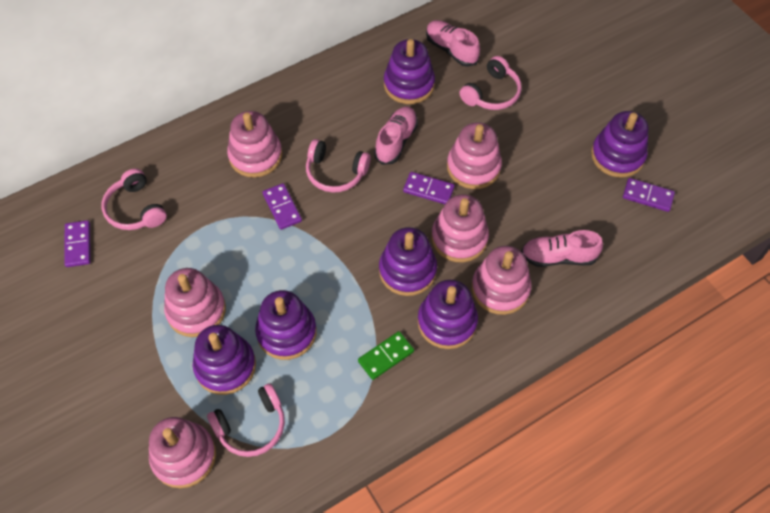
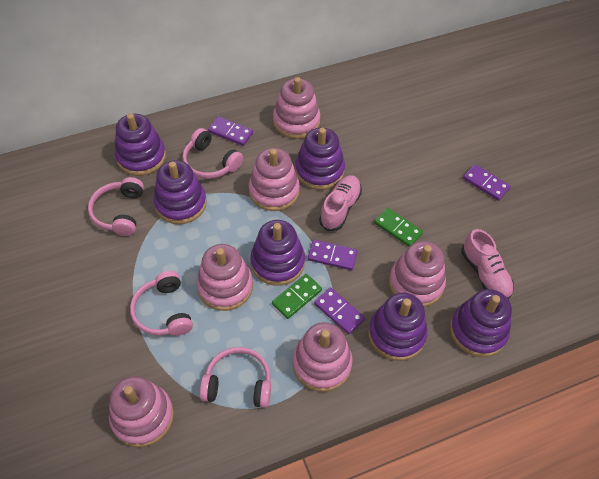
green domino: [358,331,414,380] = 1 -> [272,274,322,319] [374,208,423,247] = 2
pink shoe: [374,106,418,165] [426,20,480,67] [521,230,603,267] = 3 -> [319,175,362,231] [461,229,514,299] = 2

